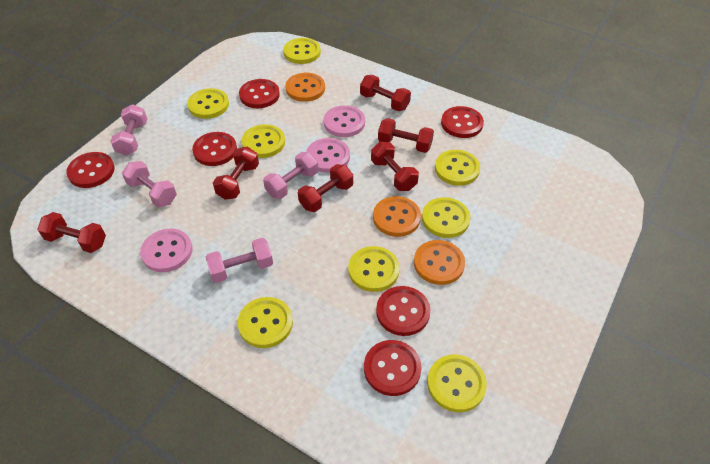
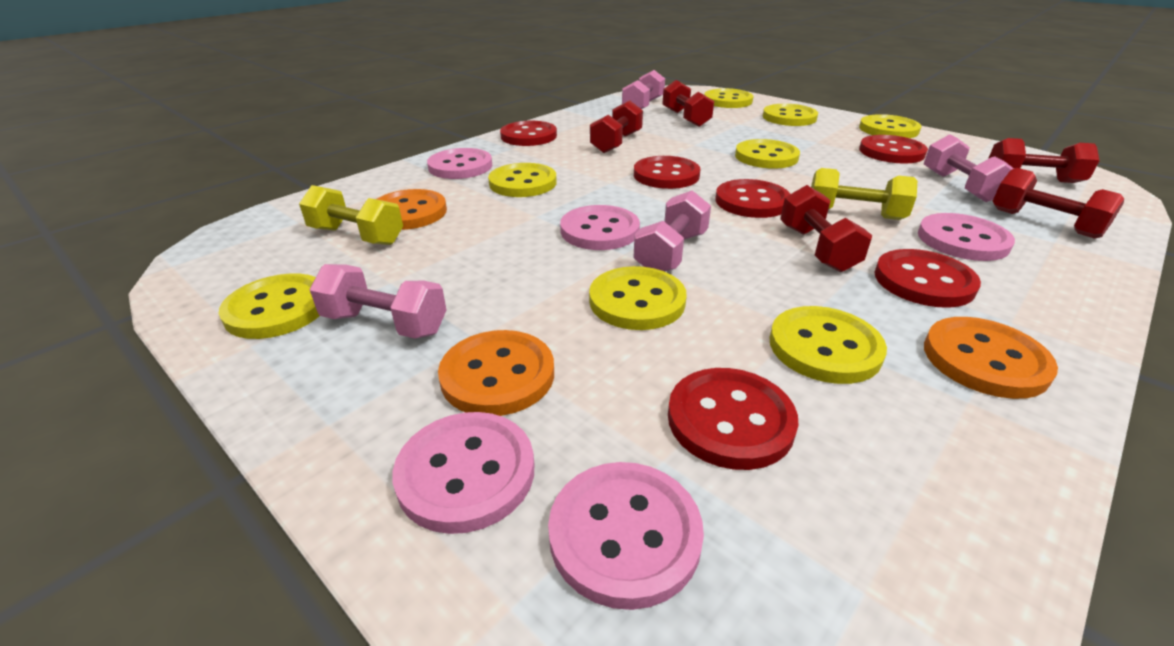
pink button: [140,228,192,272] [306,138,350,173] [324,105,365,137] = 3 -> [392,412,534,534] [427,148,492,179] [548,462,704,610] [560,205,640,250] [918,213,1015,261] = 5
red dumbbell: [37,212,106,253] [213,147,259,200] [298,164,353,212] [360,75,411,111] [371,142,419,191] [378,118,434,153] = 6 -> [590,100,643,153] [662,80,714,127] [780,185,872,272] [988,138,1100,183] [993,168,1124,239] = 5
yellow dumbbell: none = 0 -> [299,185,403,245] [811,168,917,220] = 2

